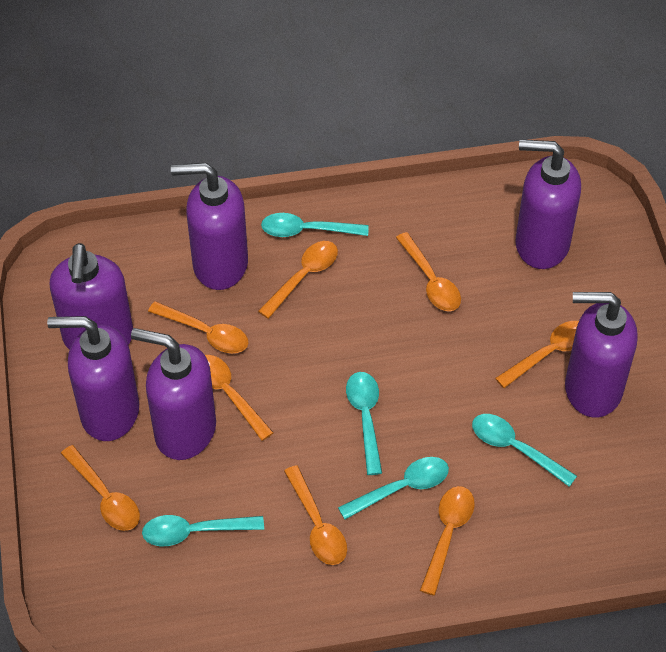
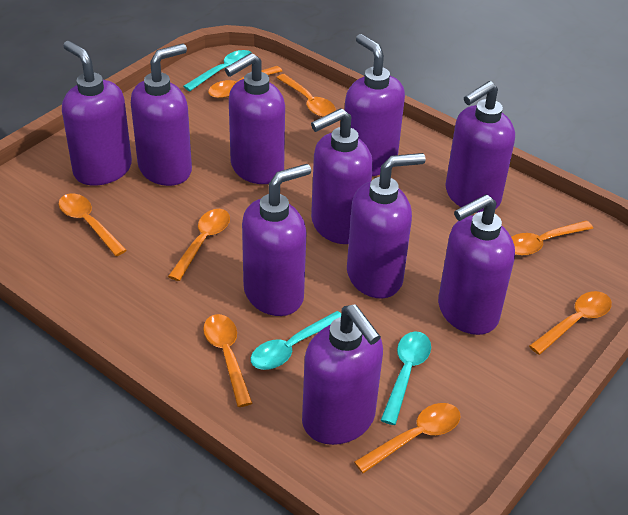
purple soap dispenser: [47,316,139,441] [49,243,133,350] [131,328,216,460] [171,163,248,290] [515,140,581,269] [565,292,638,418] = 6 -> [62,41,132,185] [131,43,192,186] [225,53,285,184] [242,164,311,316] [302,304,383,445] [311,108,373,244] [345,34,405,176] [347,153,425,298] [438,194,515,335] [445,81,515,213] = 10
turquoise spoon: [142,515,264,546] [261,213,369,237] [338,457,449,520] [346,372,382,475] [472,414,577,487] = 5 -> [183,50,252,91] [251,311,341,370] [381,331,431,425] = 3

